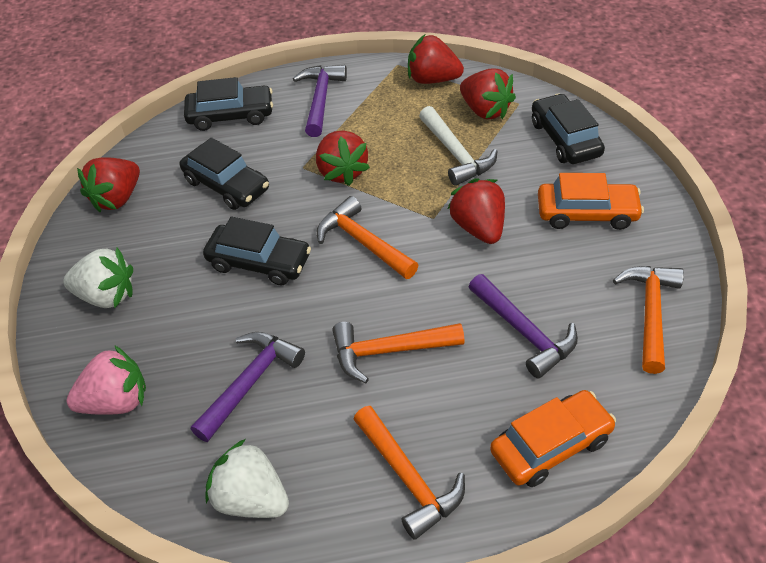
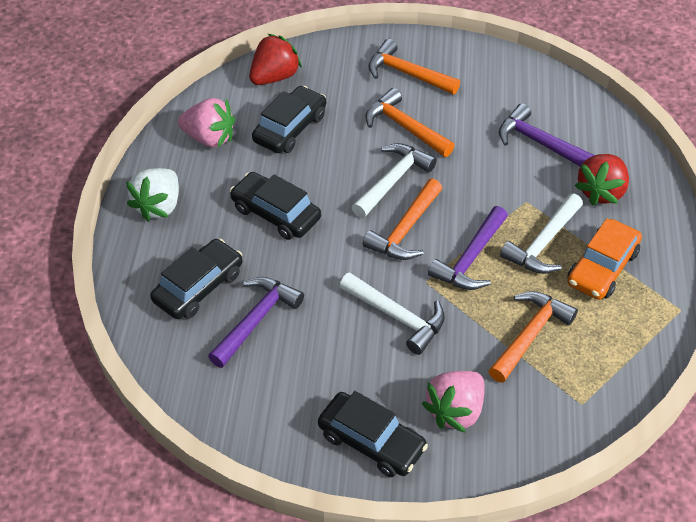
orange car: [490,390,616,487] [538,173,644,230] = 2 -> [567,218,642,300] = 1
pink strawberry: [66,345,146,415] = 1 -> [178,98,235,147] [422,371,485,433] = 2
red strawberry: [77,157,140,212] [316,131,370,186] [408,35,464,84] [447,178,505,244] [460,69,516,119] = 5 -> [249,34,302,85] [575,154,629,206] = 2
white hammer: [419,106,498,186] = 1 -> [339,272,445,355] [352,143,437,218] [500,194,583,274] = 3
white strawberry: [63,247,133,308] [205,439,289,518] = 2 -> [126,168,179,222] = 1

